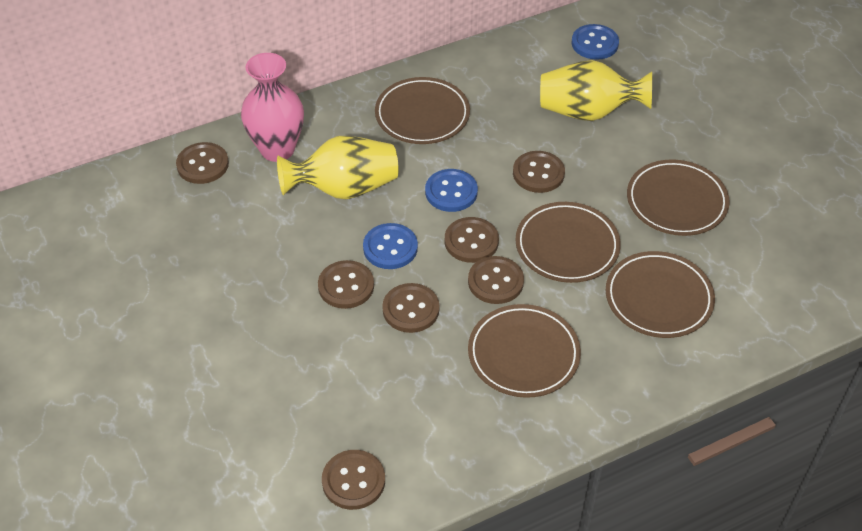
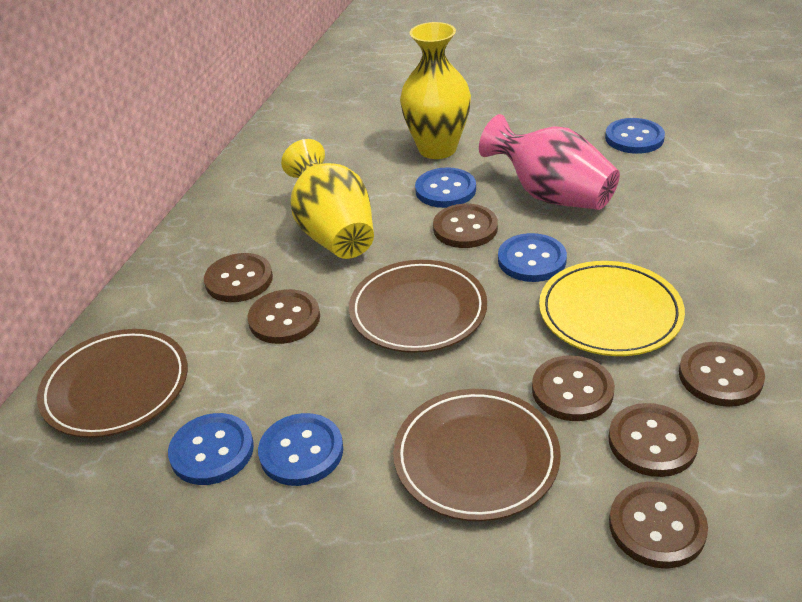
blue button: [363,223,418,269] [425,169,478,212] [572,24,619,60] = 3 -> [168,413,254,485] [258,413,343,486] [415,167,476,208] [498,233,567,282] [605,118,665,154] = 5
brown plate: [375,77,470,144] [468,304,581,398] [515,202,621,283] [605,251,715,338] [627,159,730,236] = 5 -> [37,329,188,438] [349,260,487,353] [393,389,561,521] = 3
yellow plate: none = 0 -> [539,261,685,356] = 1

